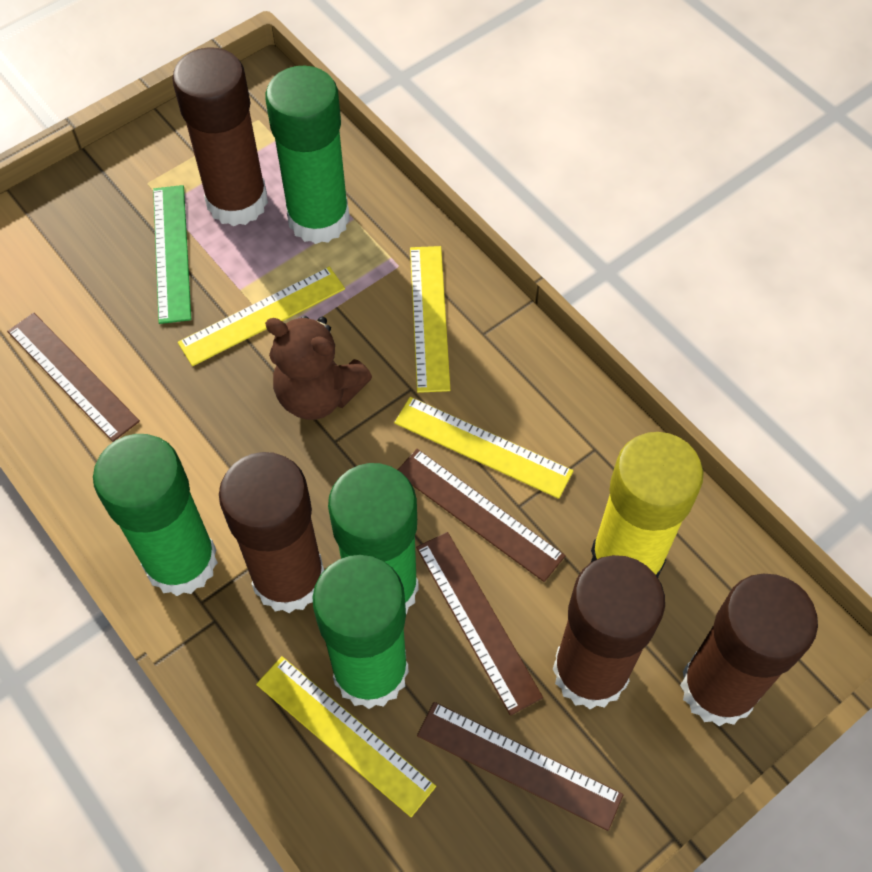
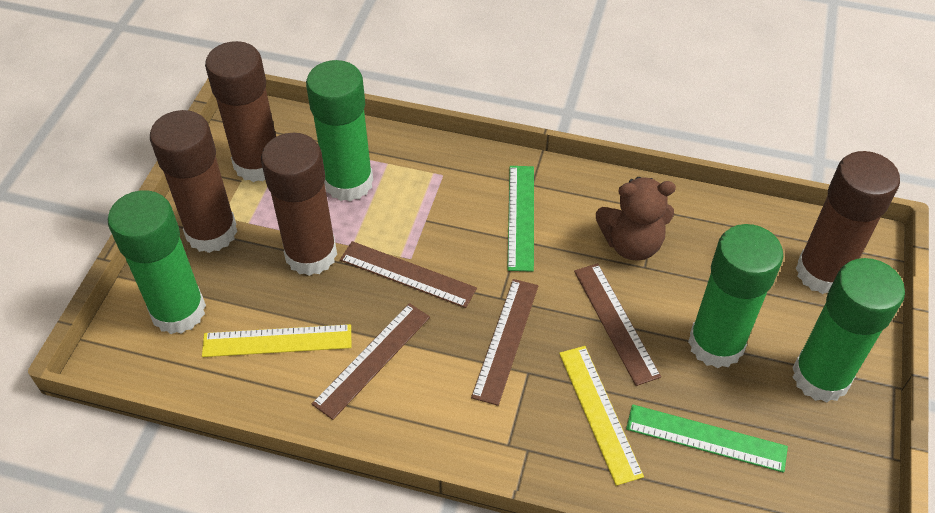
green ruler: [153,185,191,324] = 1 -> [507,166,534,272] [626,404,788,473] = 2
yellow glue stick: [591,432,704,578] = 1 -> none = 0
yellow ruler: [178,267,345,366] [256,656,436,817] [394,397,573,499] [410,246,450,393] = 4 -> [202,324,351,357] [559,346,644,486] = 2

